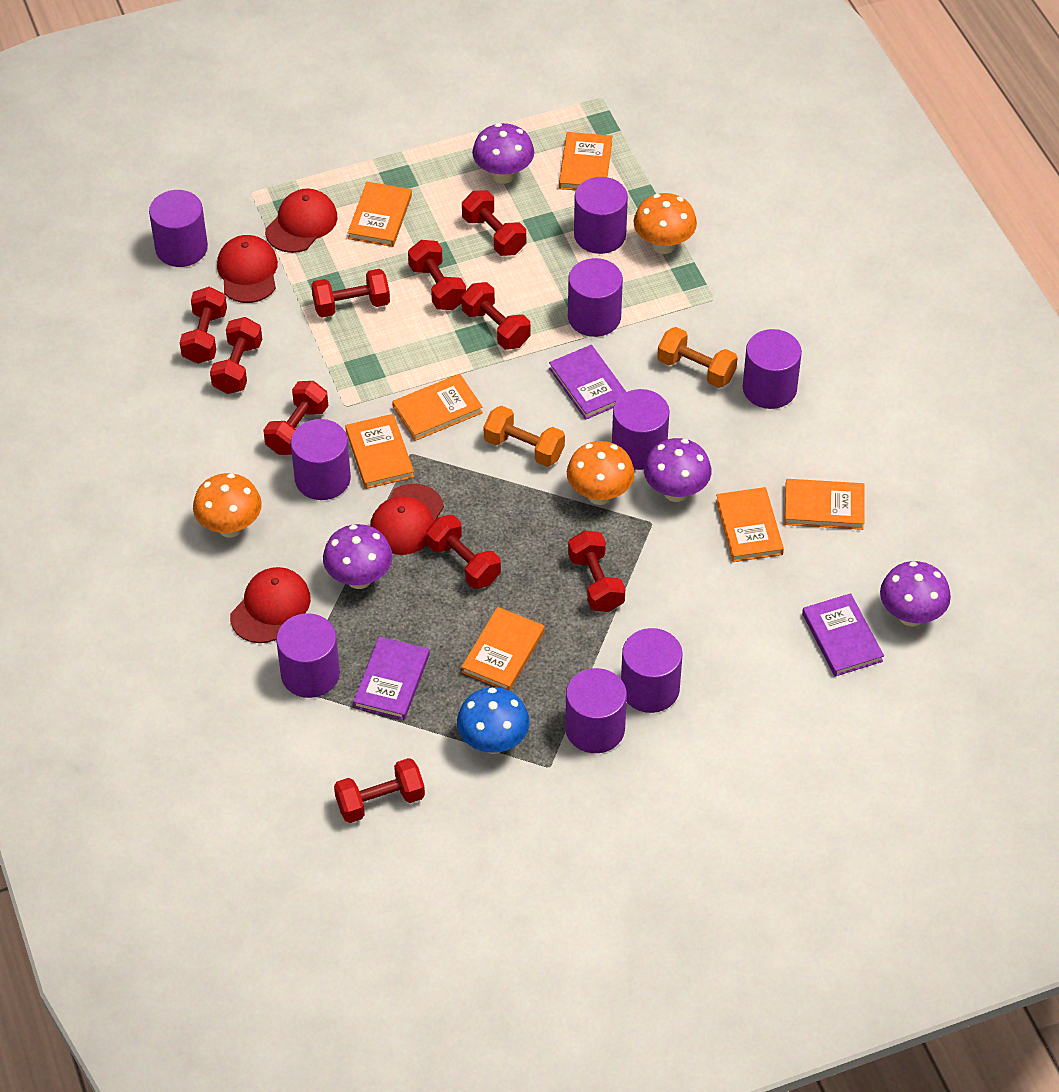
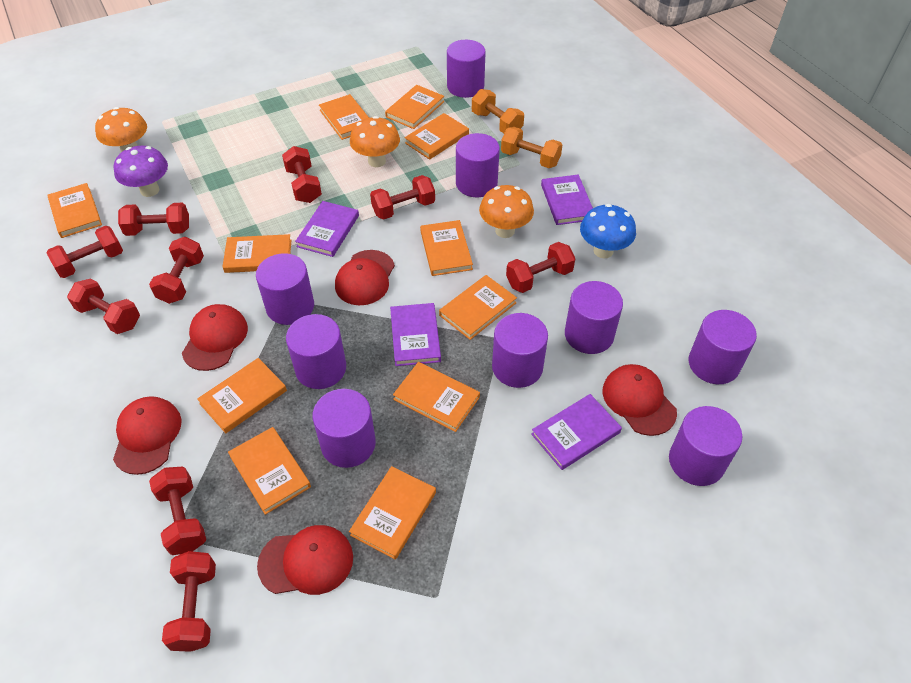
orange book: [345,414,414,489] [348,182,412,247] [392,374,483,441] [461,607,545,691] [559,132,612,190] [716,487,784,562] [784,479,865,530] = 7 -> [47,183,102,238] [197,358,287,433] [223,234,291,273] [228,427,311,515] [319,94,369,140] [349,466,436,560] [385,85,444,129] [393,362,480,432] [404,113,469,160] [420,220,473,276] [439,275,517,340] = 11
purple book: [353,637,430,720] [549,345,626,420] [802,593,884,677] = 3 -> [295,201,359,257] [390,303,441,366] [531,394,622,470] [541,175,593,225] = 4
purple mushroom: [323,524,392,589] [472,123,534,184] [644,438,711,502] [880,561,951,627] = 4 -> [114,146,168,197] = 1
red cap: [217,235,278,303] [230,567,311,643] [265,188,337,253] [370,484,444,555] = 4 -> [113,396,182,475] [182,304,248,371] [257,525,353,595] [335,250,395,305] [602,364,677,436] = 5
red dumbbell: [180,287,227,364] [210,317,262,394] [263,381,328,455] [311,269,390,317] [334,758,425,823] [408,240,466,310] [426,515,501,589] [462,190,526,256] [462,282,530,350] [568,530,625,612] = 10 -> [47,226,123,278] [67,278,140,334] [118,203,189,236] [149,237,204,304] [149,467,206,555] [162,551,216,652] [282,146,322,203] [370,175,435,220] [506,242,576,293] = 9

